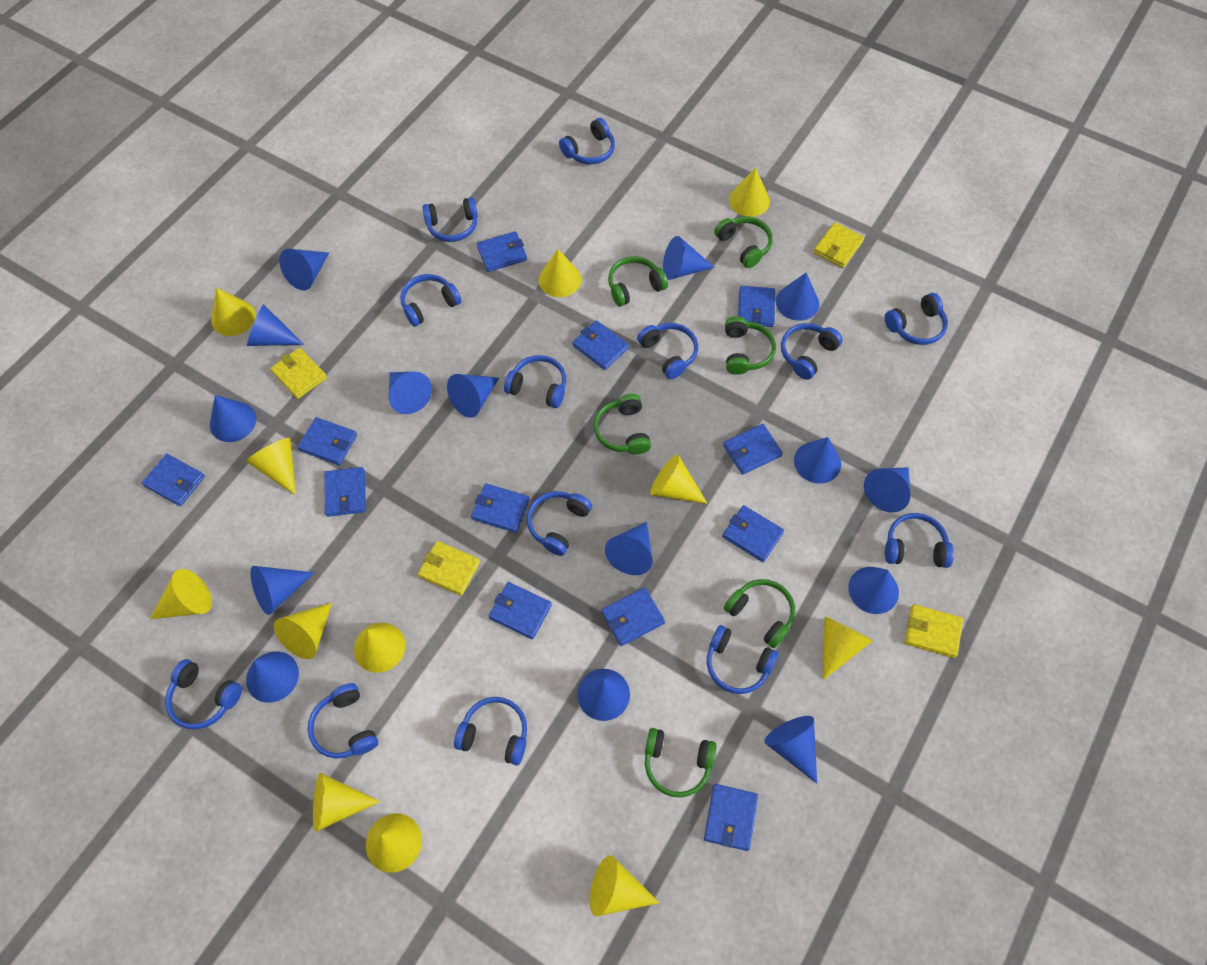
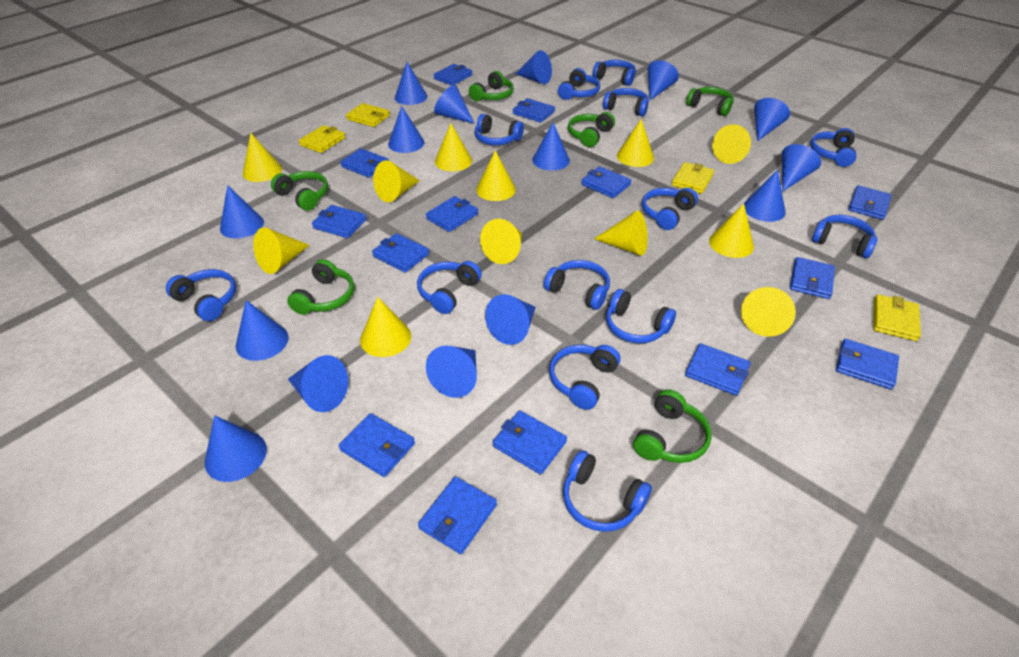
blue wallet: [142,454,205,506] [297,417,357,465] [324,467,366,517] [471,483,530,533] [477,231,527,272] [488,582,552,639] [573,321,629,370] [602,587,665,646] [704,784,758,851] [722,505,784,562] [723,424,783,475] [738,286,775,327] = 12 -> [312,205,367,238] [339,413,415,477] [340,148,389,178] [372,233,429,273] [418,476,497,554] [426,196,478,232] [433,64,472,86] [493,410,567,475] [513,98,555,123] [581,166,631,198] [685,343,750,396] [790,257,835,299] [836,339,899,390] [848,185,892,220] = 14

